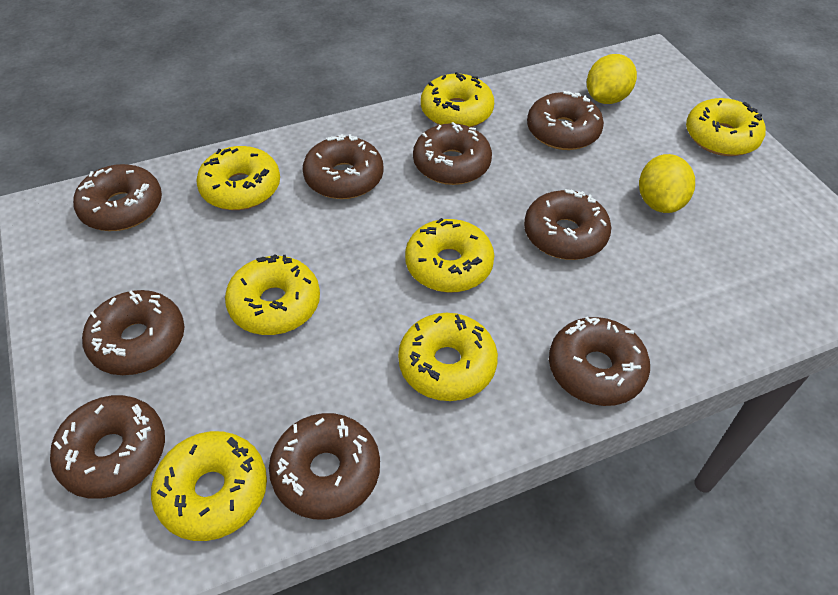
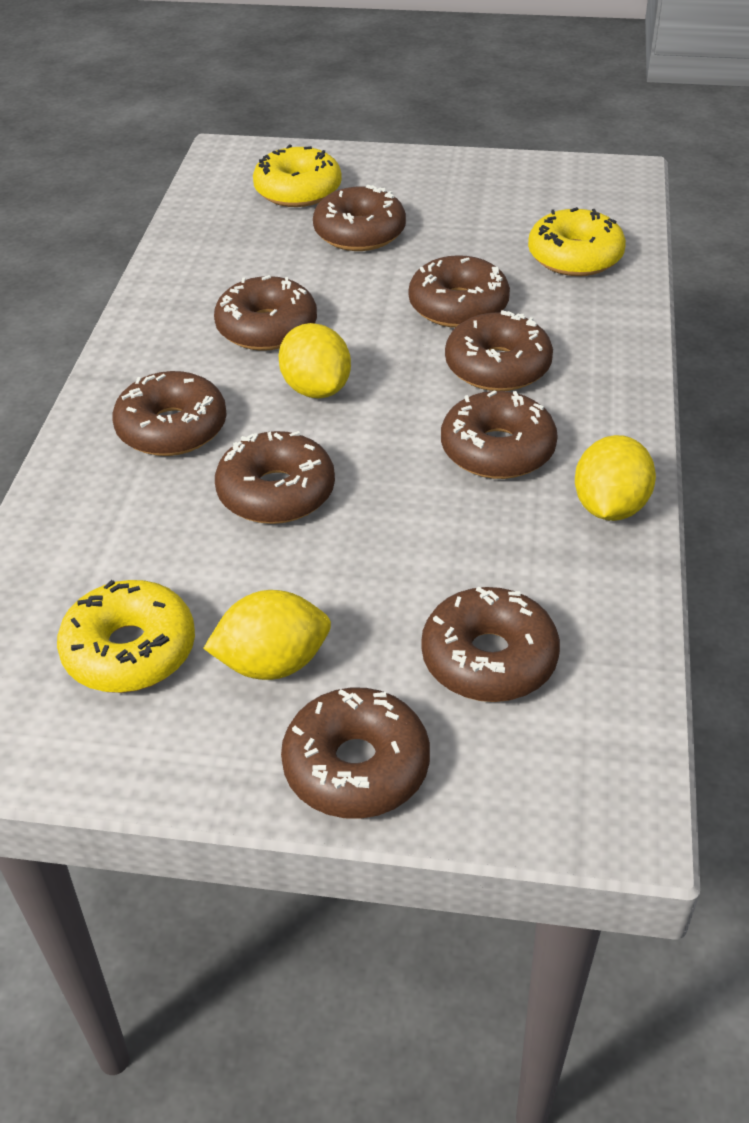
yellow donut: [151,431,267,541] [196,146,280,210] [225,254,320,335] [398,313,498,401] [405,218,494,293] [421,72,494,127] [686,98,766,156] = 7 -> [57,580,195,693] [253,144,342,207] [528,207,626,276] = 3
yellow lemon: [587,54,637,104] [639,154,695,213] = 2 -> [203,590,331,680] [278,323,351,398] [575,435,656,521] = 3

